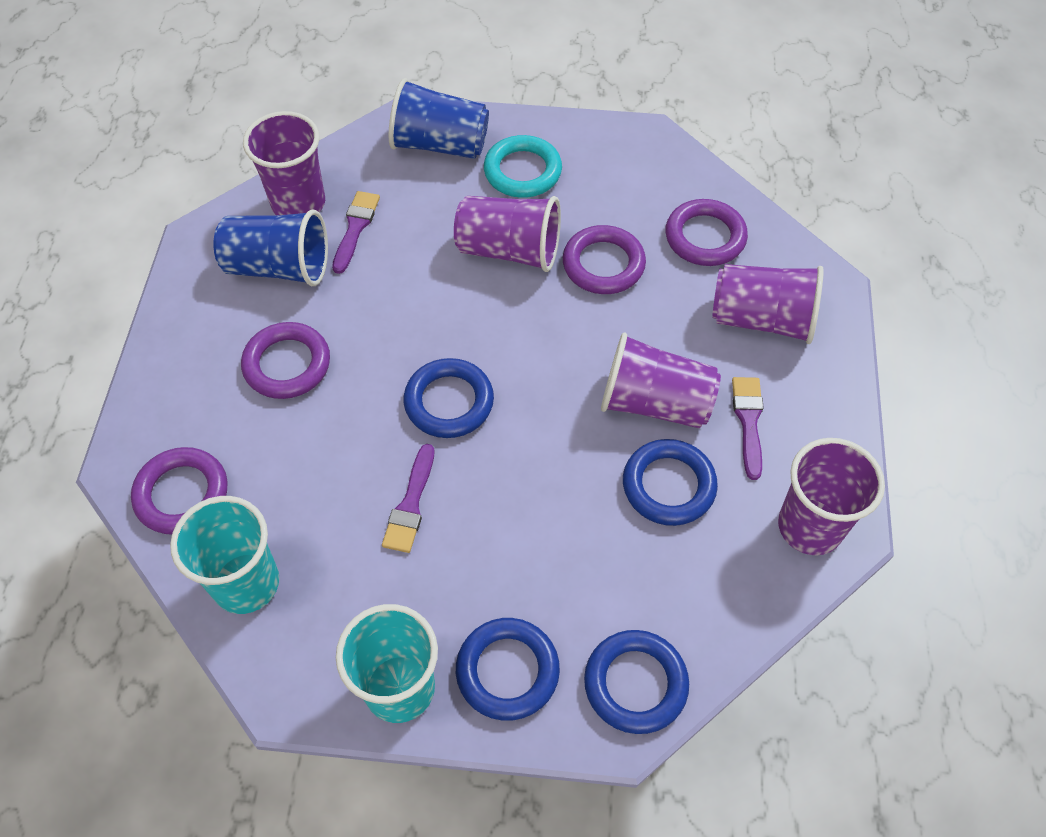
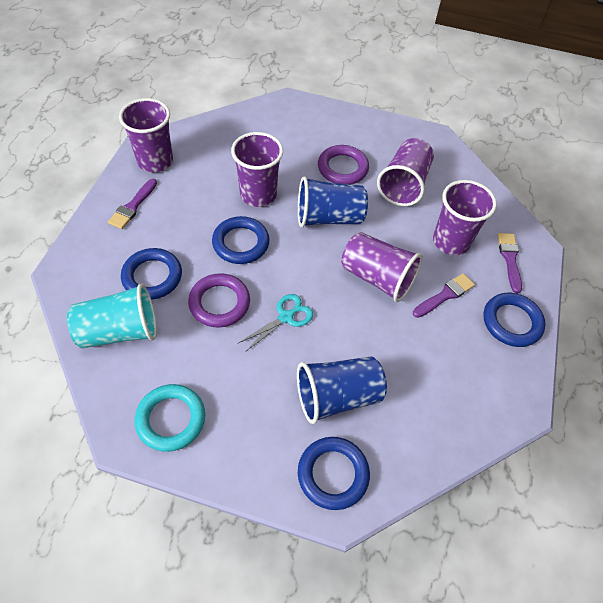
purple ring: [131,447,227,534] [241,322,330,399] [563,225,646,294] [666,199,748,266] = 4 -> [188,273,250,328] [318,145,369,184] = 2
turquoise cup: [170,496,279,614] [336,604,438,723] = 2 -> [67,284,157,348] = 1
turquoise scissors: none = 0 -> [239,294,313,352] = 1

